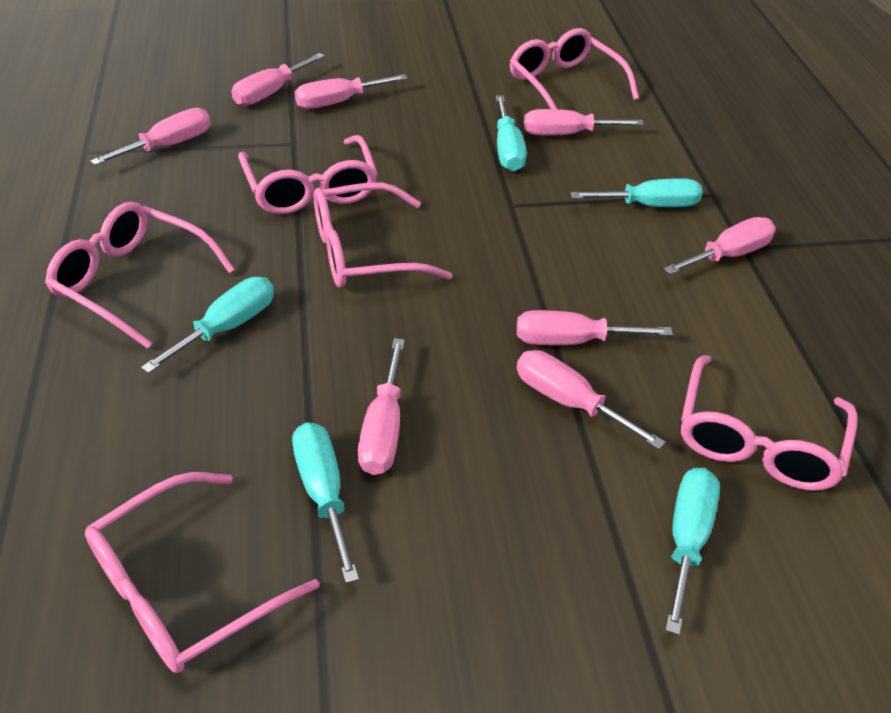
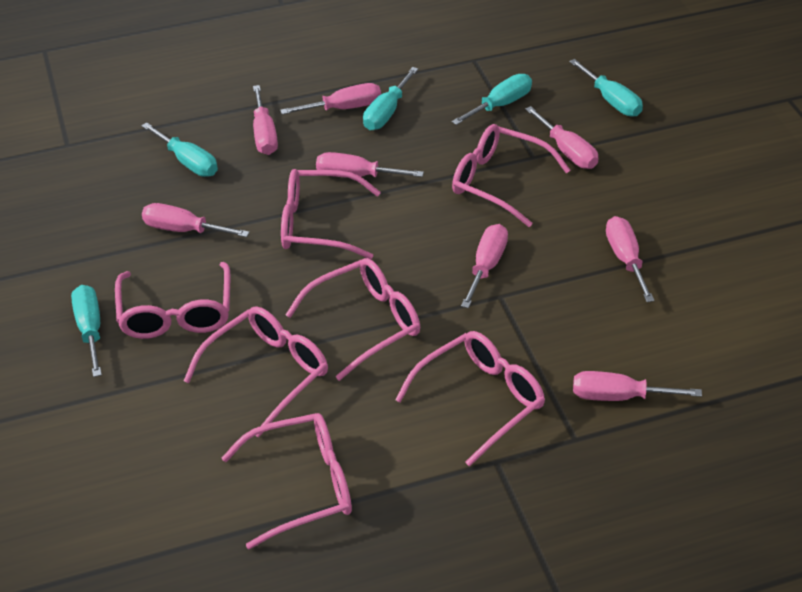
pink glasses: [45,202,235,349] [85,472,320,673] [238,135,378,214] [314,182,453,288] [510,28,639,109] [681,355,858,491] = 6 -> [115,262,230,339] [184,306,328,437] [222,413,352,549] [281,169,381,259] [286,258,420,381] [395,331,545,467] [452,124,570,227] = 7

